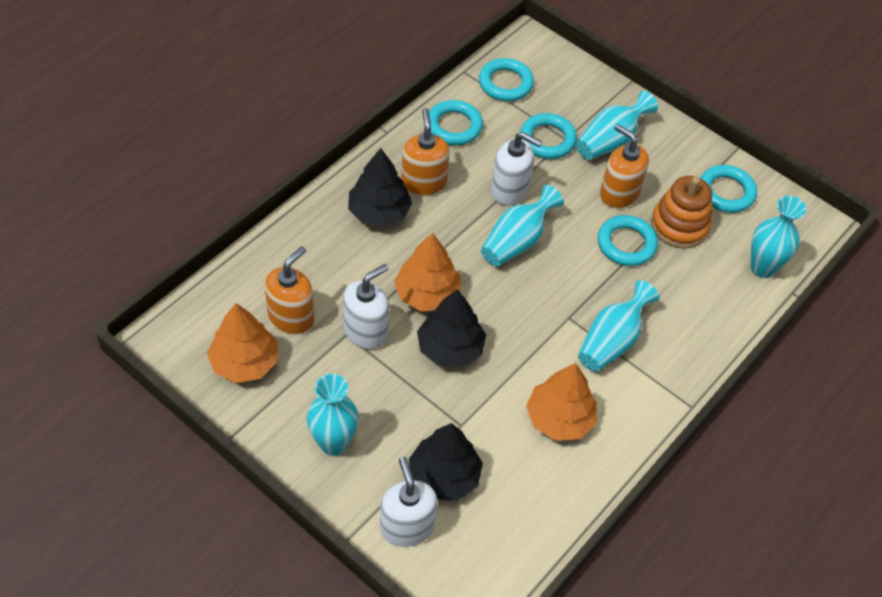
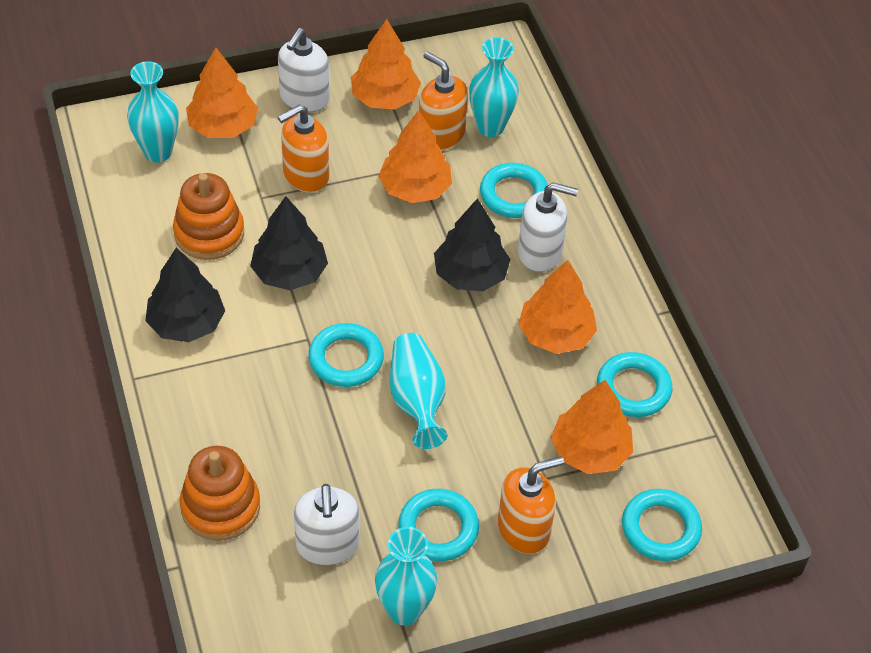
orange stacking toy: [651,176,712,249] = 1 -> [173,173,244,260] [180,446,260,541] = 2
orange tree: [207,303,278,383] [394,233,461,312] [526,363,597,441] = 3 -> [186,47,258,138] [351,19,421,110] [378,110,452,203] [518,260,597,354] [551,380,633,474] = 5
turquoise vase: [307,374,359,456] [481,185,564,267] [576,91,658,160] [578,280,660,372] [751,196,807,278] = 5 -> [127,61,179,162] [375,527,437,626] [390,333,448,449] [469,37,519,137] = 4

